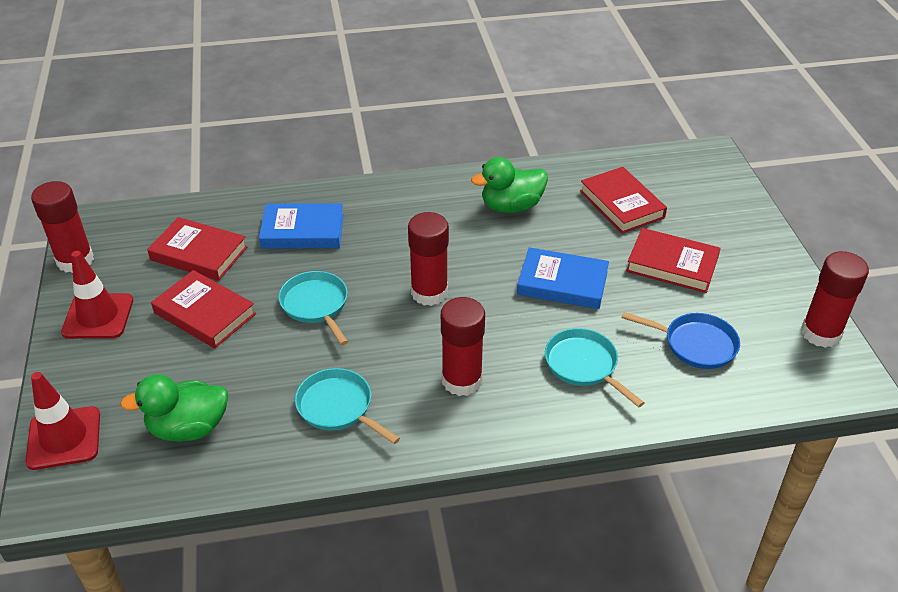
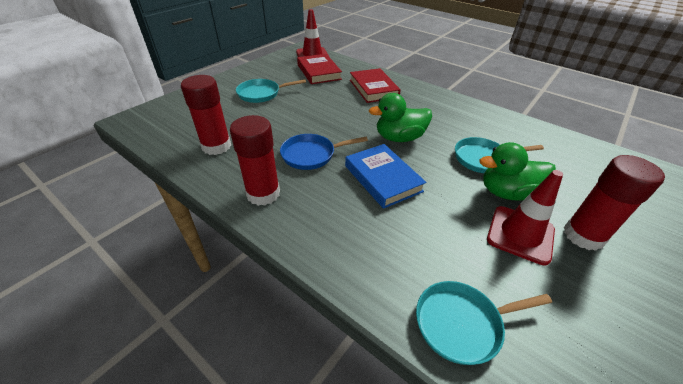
blue book: [259,203,343,249] [517,247,609,309] = 2 -> [345,144,426,209] = 1
red book: [147,217,247,281] [151,270,256,348] [580,167,667,234] [626,228,721,293] = 4 -> [297,54,342,84] [350,68,401,103] = 2
red glue stick: [31,181,94,273] [408,212,449,306] [441,297,485,396] [801,251,869,348] = 4 -> [181,75,231,155] [230,115,280,206] [564,155,665,251] = 3

